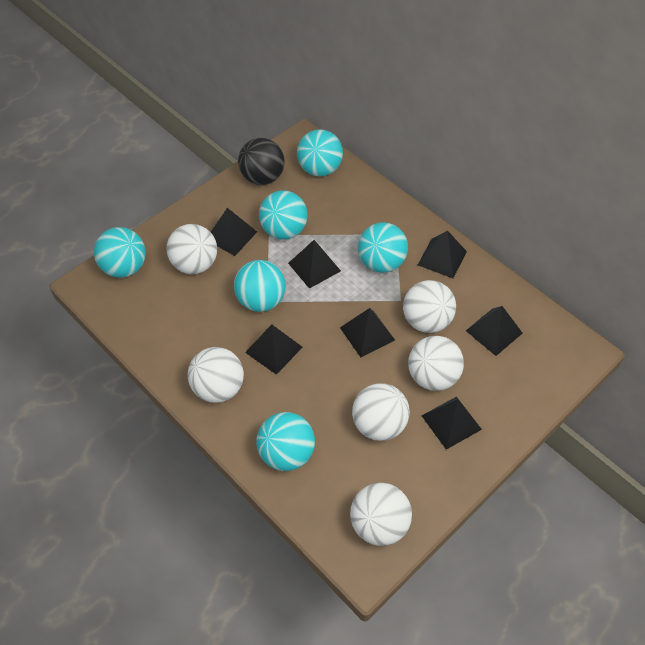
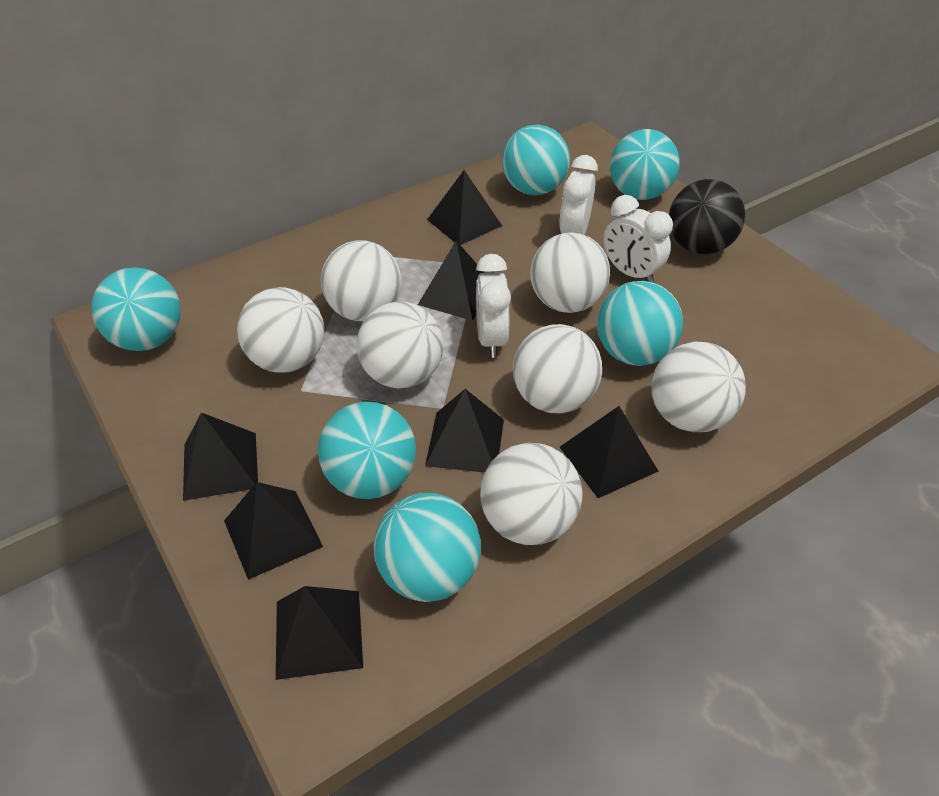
white ball: [166,224,217,274] [188,347,244,403] [350,483,412,546] [352,383,410,441] [403,280,456,333] [408,336,464,391] = 6 -> [237,287,324,373] [321,240,401,321] [356,302,443,389] [480,443,582,545] [513,324,602,413] [530,232,610,313] [651,342,746,432] = 7
white clock: none = 0 -> [476,254,511,358] [559,155,598,235] [604,195,673,283] = 3

